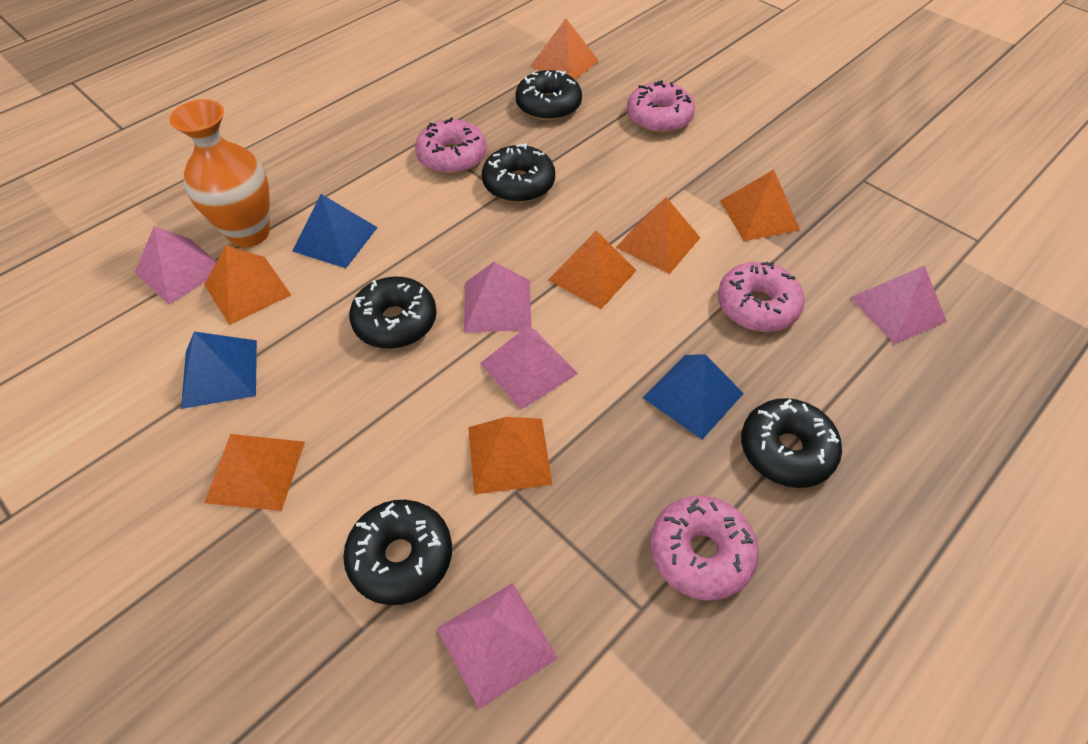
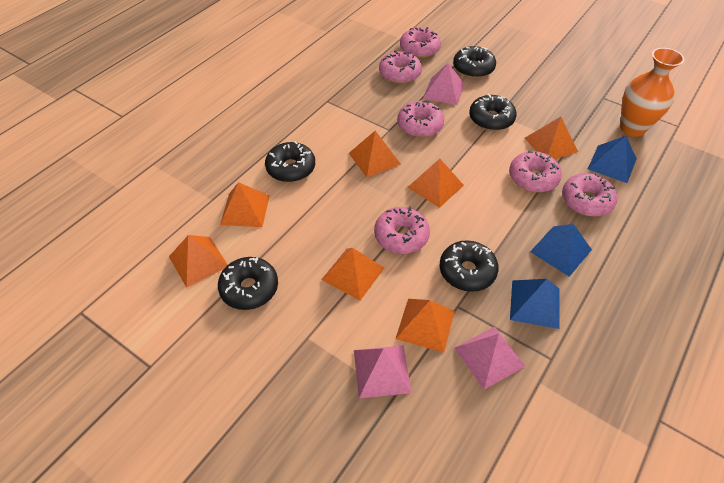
pink donut: [415,117,487,174] [627,80,695,133] [650,496,759,600] [718,261,805,332] = 4 -> [374,207,430,254] [379,51,422,84] [397,101,444,137] [400,27,441,58] [509,151,562,192] [562,173,617,217] = 6
pink pyramid: [135,226,217,305] [437,583,558,709] [464,262,531,333] [480,326,578,410] [850,265,947,344] = 5 -> [354,345,411,398] [423,63,465,105] [455,327,526,390] = 3

